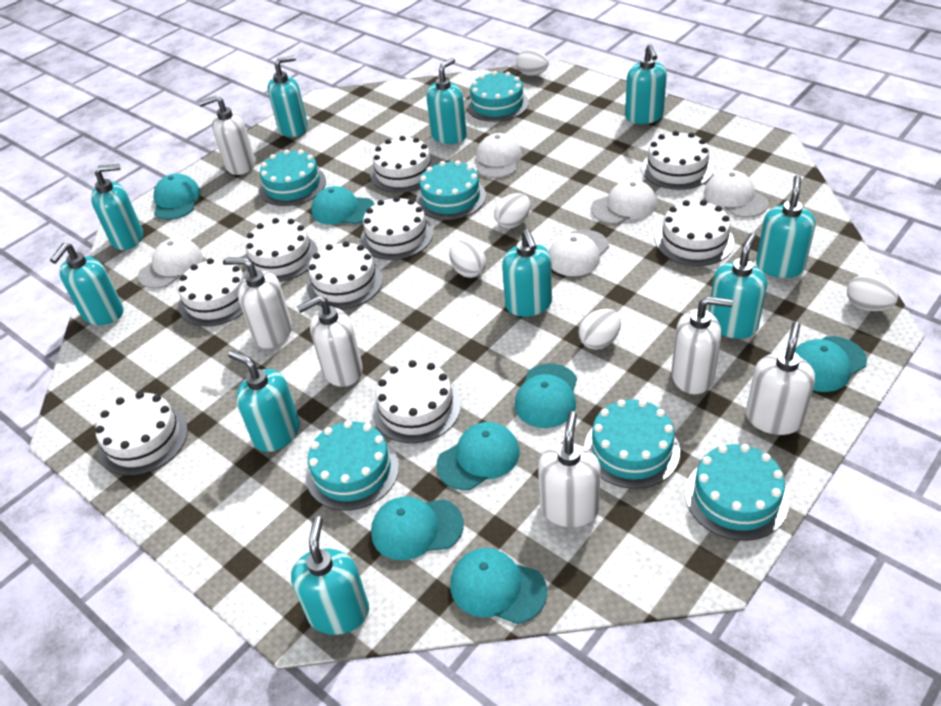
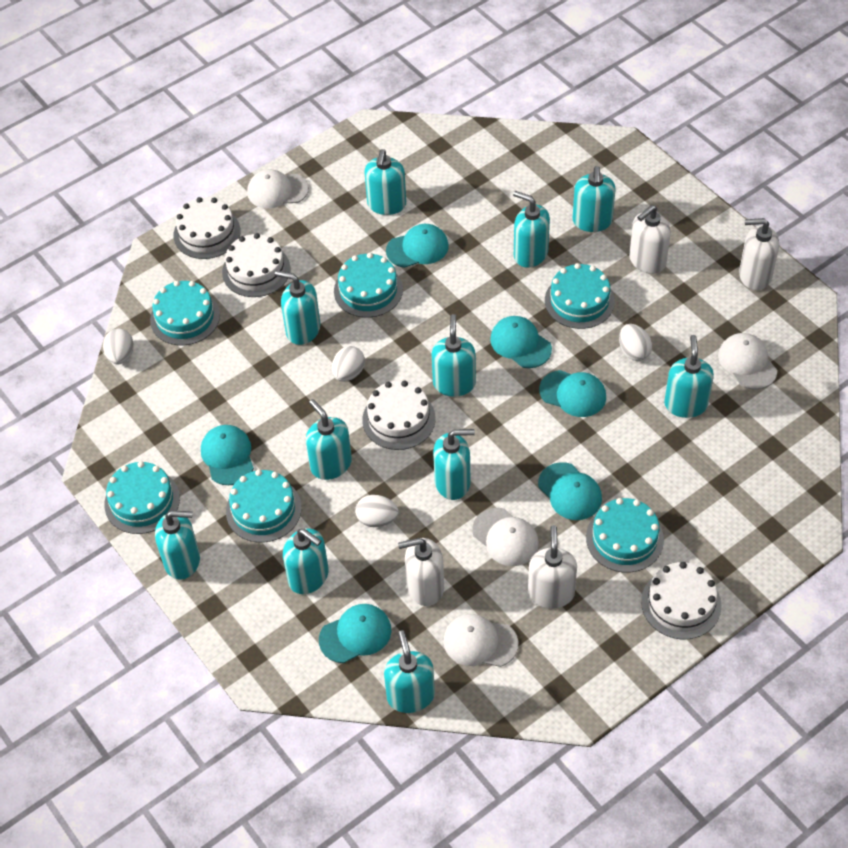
turquoise cap: [154,174,200,220] [311,186,375,225] [371,497,464,560] [436,422,520,490] [450,548,547,624] [515,364,577,428] [795,336,867,392] = 7 -> [201,425,254,485] [319,604,392,663] [386,224,449,268] [490,316,552,368] [538,462,602,520] [539,370,606,417] = 6
turquoise soap dispenser: [50,243,123,325] [91,164,143,250] [228,350,300,452] [267,55,308,137] [291,516,369,635] [426,58,467,144] [502,229,552,317] [625,44,667,124] [709,233,767,339] [756,175,816,278] = 10 -> [155,510,200,580] [275,271,320,345] [283,528,329,594] [306,399,352,480] [365,149,406,215] [384,630,435,713] [432,314,476,397] [433,429,475,500] [513,191,550,268] [573,166,616,232] [664,335,714,418] = 11
white cake: [95,392,188,476] [178,258,245,326] [245,218,318,282] [307,241,383,309] [361,196,433,260] [370,136,436,193] [373,360,461,443] [642,131,713,190] [656,200,734,266] = 9 -> [174,197,241,259] [222,233,290,297] [362,380,436,450] [641,562,721,639] = 4
white cap: [138,238,203,289] [476,133,522,178] [549,230,609,276] [591,180,657,224] [704,170,769,218] = 5 -> [247,169,309,208] [443,614,518,667] [472,508,539,566] [718,333,777,390] = 4
white egg: [449,241,486,278] [494,193,531,228] [516,49,549,76] [579,309,621,350] [847,274,898,311] = 5 -> [103,329,134,365] [332,346,365,381] [355,495,399,527] [619,324,652,361] = 4
white soap dispenser: [199,95,255,175] [225,257,292,349] [297,296,363,387] [538,411,601,527] [671,296,733,394] [746,322,815,435] = 6 -> [398,538,444,606] [528,525,577,609] [629,205,671,274] [739,218,779,290] = 4

